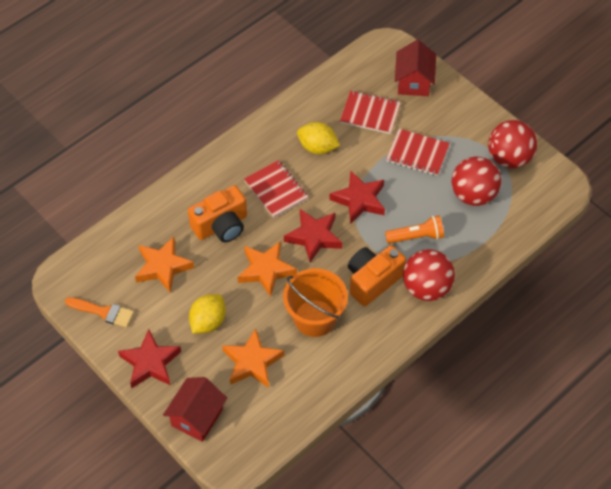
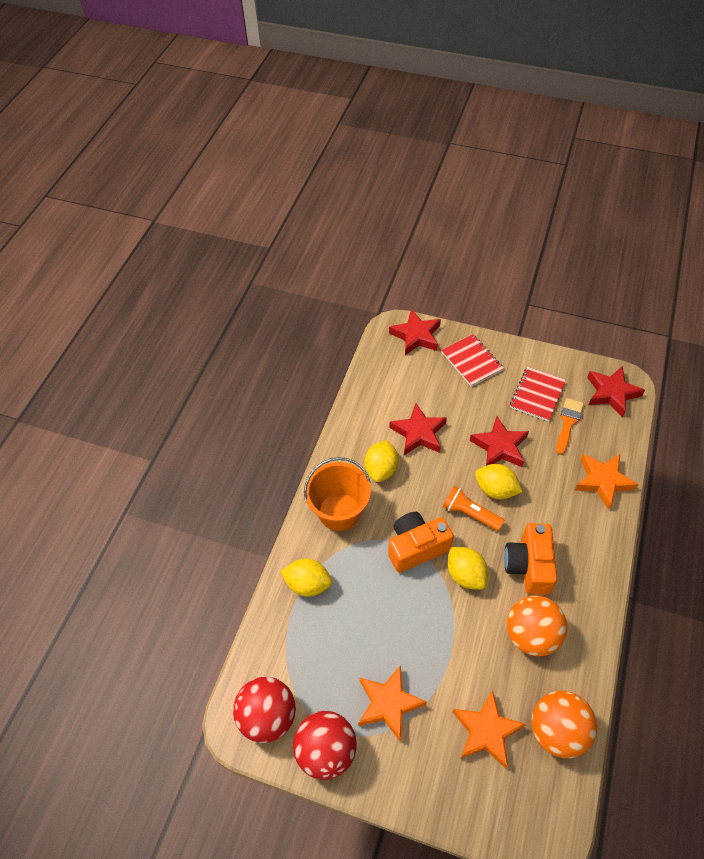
orange ball: none = 0 -> [507,595,567,656] [531,691,597,758] = 2
red ball: [403,249,455,301] [452,157,501,206] [488,120,537,168] = 3 -> [233,677,296,743] [293,711,357,780] = 2
red house: [163,377,227,442] [395,40,436,96] = 2 -> none = 0
red notebook: [244,160,308,218] [340,91,401,134] [386,129,450,176] = 3 -> [441,334,504,387] [510,367,566,422] = 2
red star: [118,329,181,388] [284,209,342,263] [329,171,385,224] = 3 -> [389,309,441,355] [389,403,447,455] [470,416,529,467] [587,366,645,417] = 4
yellow lemon: [189,294,226,334] [297,122,340,154] = 2 -> [280,559,332,597] [365,440,398,482] [448,547,488,590] [475,464,523,499] = 4

